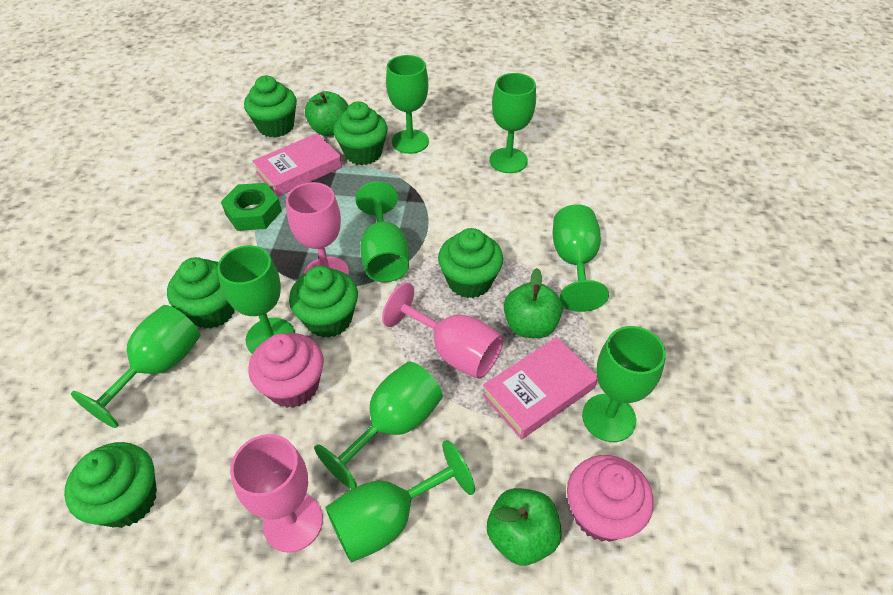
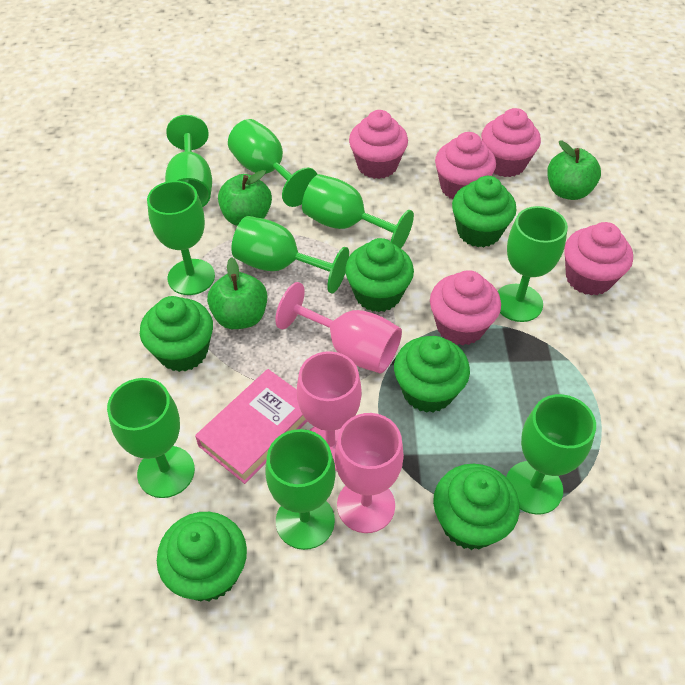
green nut: [221,183,282,231] = 1 -> none = 0
pink book: [253,133,342,197] [482,337,598,440] = 2 -> [195,369,307,484] = 1
pink cupcake: [248,333,324,408] [567,455,653,542] = 2 -> [349,110,408,179] [430,270,501,345] [435,132,496,199] [481,108,541,177] [564,222,633,296] = 5

